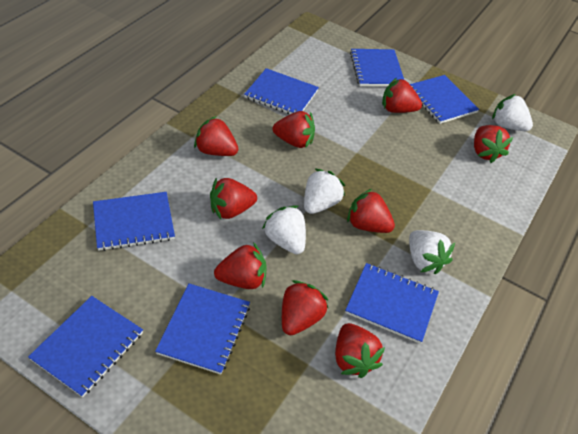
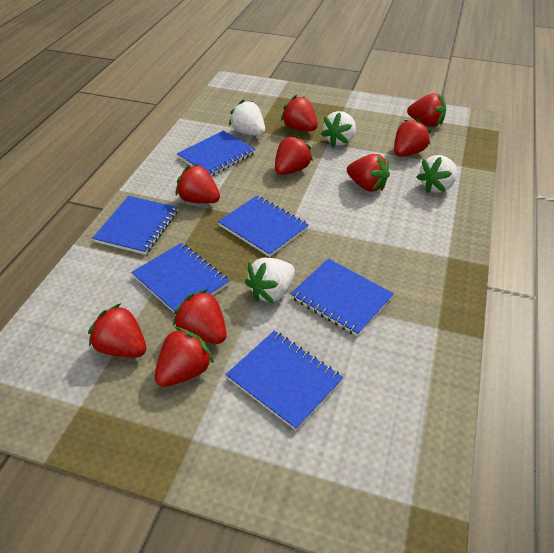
blue notebook: [28,296,143,398] [93,192,175,251] [155,283,250,375] [244,68,319,114] [345,263,439,344] [350,49,404,87] [410,75,479,124] = 7 -> [92,196,178,255] [131,243,230,313] [177,130,256,177] [218,195,309,257] [226,331,343,431] [290,258,394,336] = 6

